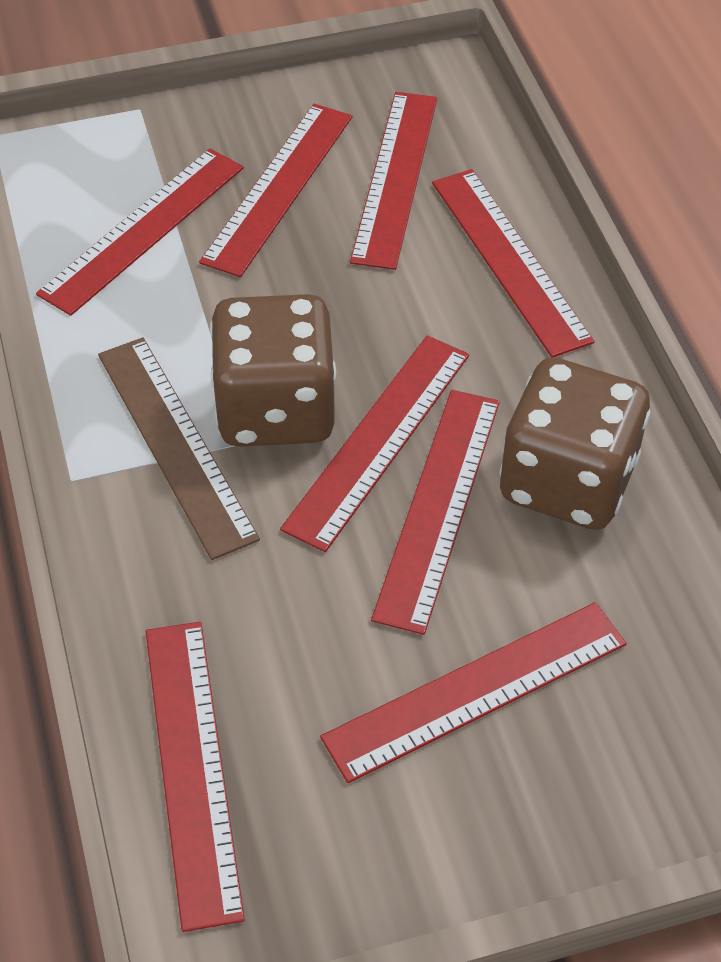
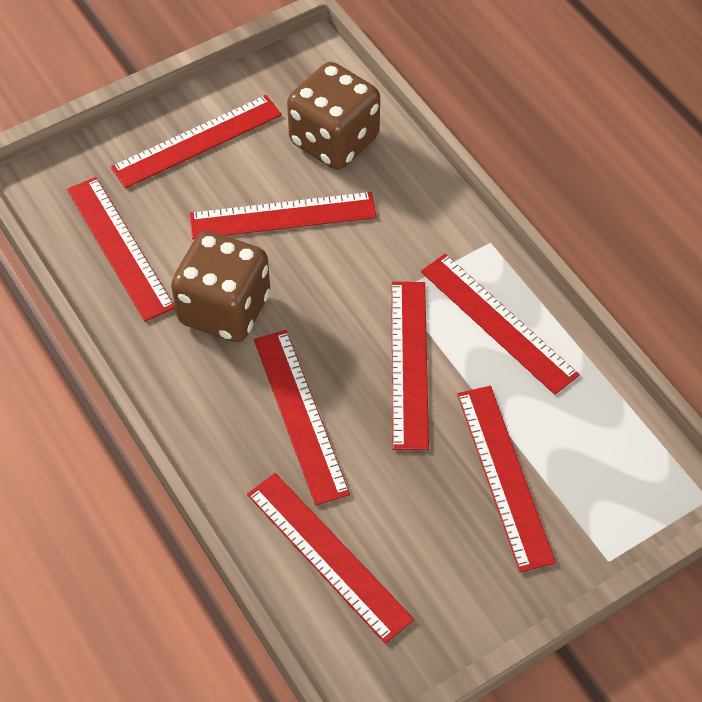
brown ruler: [98,337,260,560] = 1 -> none = 0

